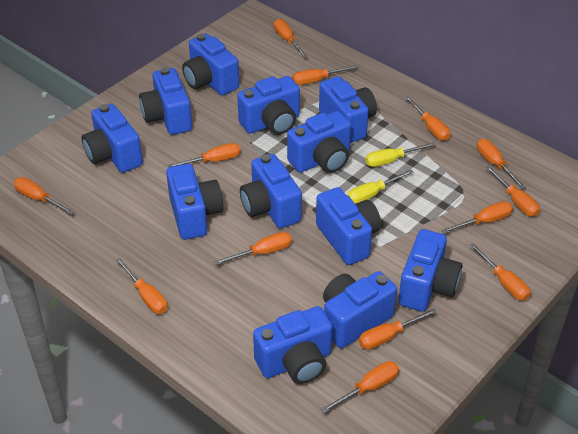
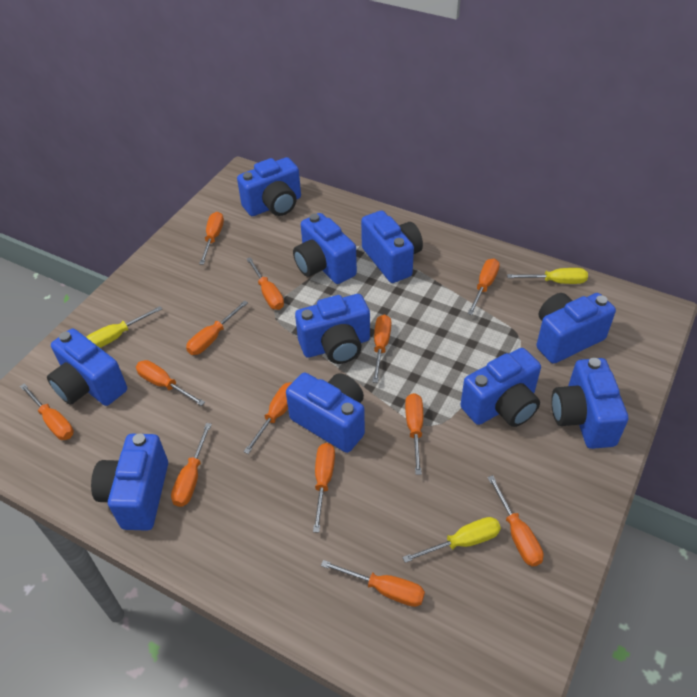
blue camera: [82,104,143,173] [139,67,192,135] [166,164,223,240] [182,34,239,95] [237,76,300,135] [240,154,302,228] [253,306,333,384] [287,111,351,173] [316,187,381,265] [319,76,377,143] [323,271,397,348] [398,229,462,312] = 12 -> [47,329,127,406] [91,433,168,531] [237,157,301,216] [286,372,365,453] [293,213,357,284] [295,294,370,364] [361,210,423,283] [460,348,541,427] [536,293,616,364] [551,358,628,449] = 10
yellow screwdriver: [348,169,413,204] [365,142,436,167] = 2 -> [86,306,162,348] [402,517,501,563] [507,268,588,284] = 3

